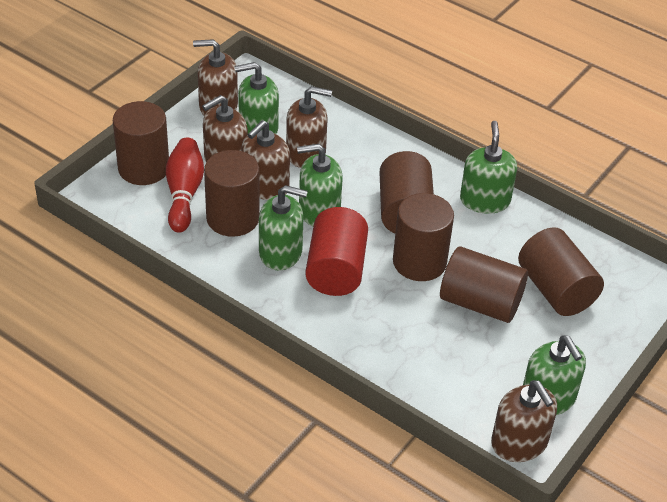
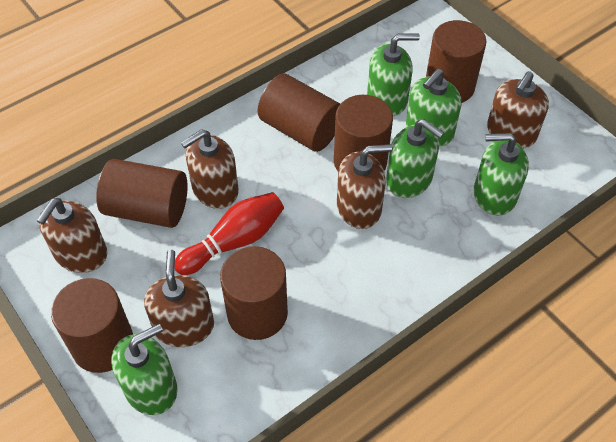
red cylinder: [305,207,368,296] = 1 -> none = 0

